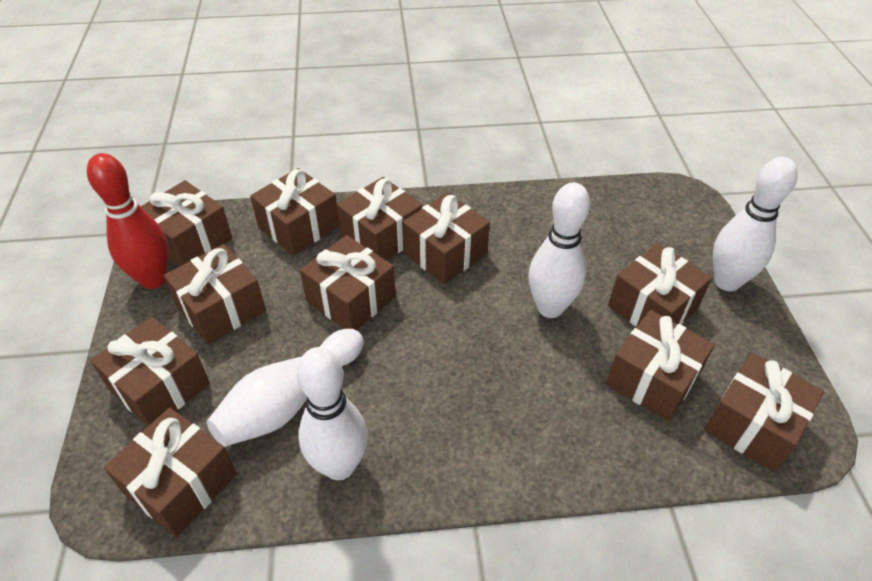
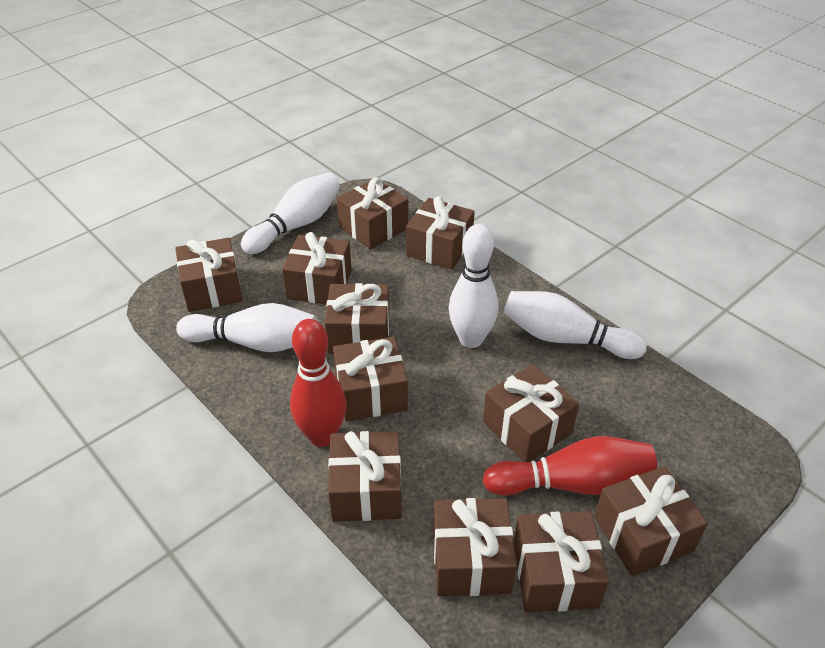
red bowling pin: [87,153,169,289] = 1 -> [290,319,346,447] [483,436,657,496] = 2

